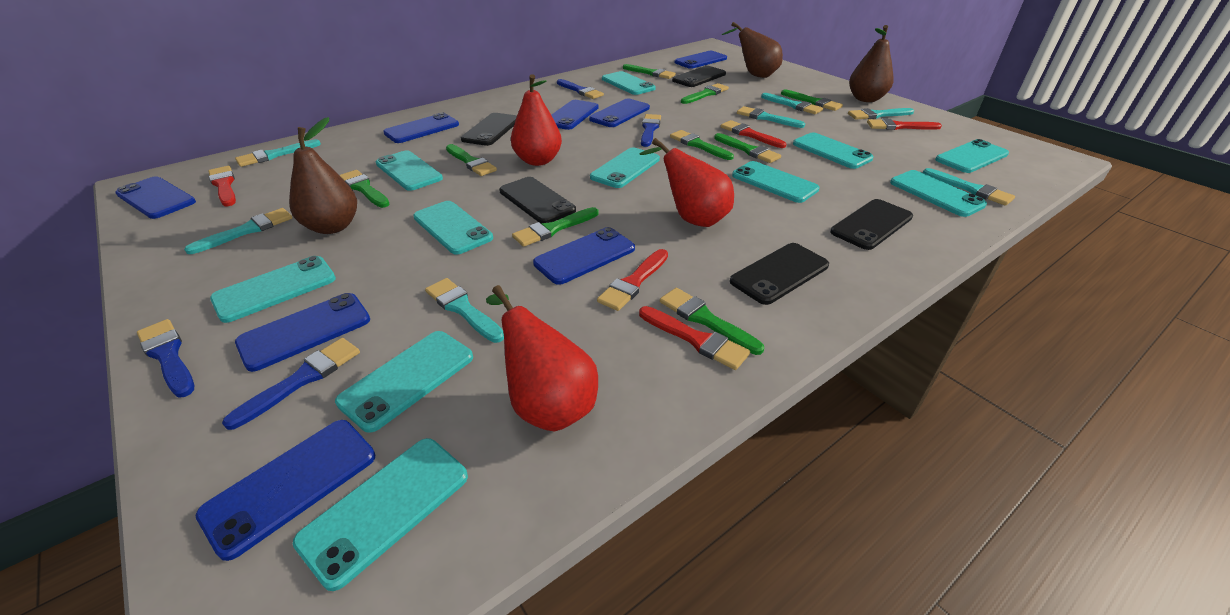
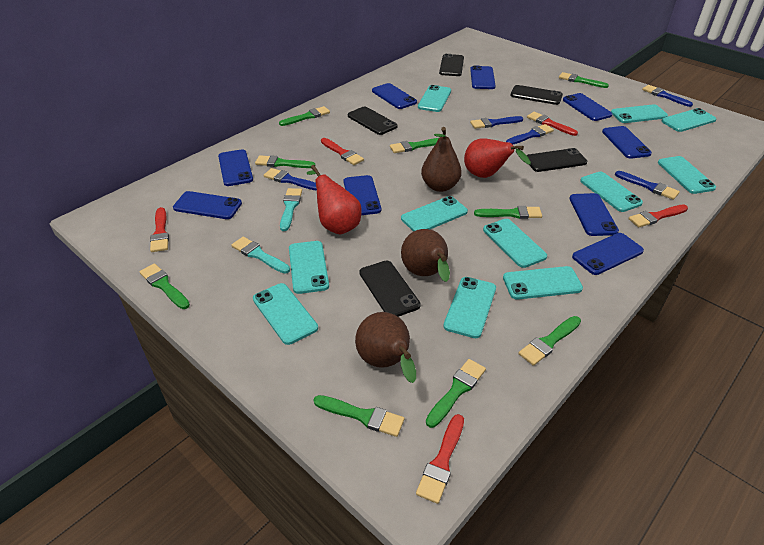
blue brush: [137,319,194,398] [222,338,360,430] [557,79,604,99] [641,114,661,147] = 4 -> [264,168,317,191] [470,116,523,129] [506,124,554,144] [615,171,680,200] [642,85,693,107] = 5
blue phone: [115,176,196,219] [196,420,375,561] [235,293,370,372] [383,113,459,143] [533,227,635,285] [551,100,599,130] [589,99,650,127] [674,51,727,69] = 8 -> [173,191,242,219] [218,149,253,186] [344,175,381,215] [372,83,417,109] [470,66,496,89] [563,93,613,121] [569,193,619,236] [572,233,644,275] [602,126,652,159] = 9
red pear: [486,285,598,431] [511,74,562,166] [640,138,734,227] = 3 -> [307,165,362,234] [464,139,531,178] = 2
turquoise brush: [184,208,292,254] [235,139,321,167] [425,278,504,343] [737,106,805,128] [761,93,823,114] [848,108,914,120] [923,168,1015,206] = 7 -> [231,237,290,274] [280,188,302,231] = 2

